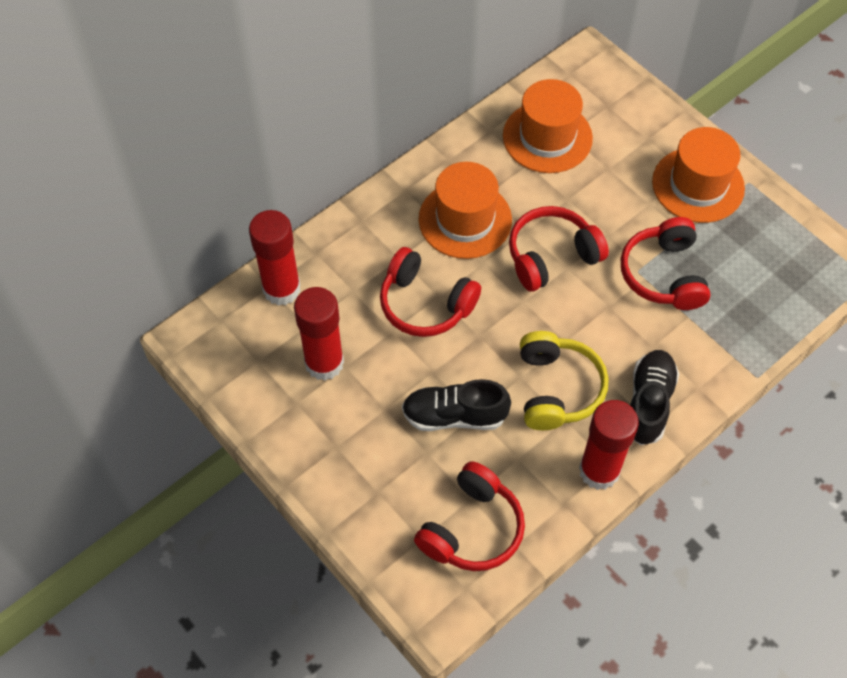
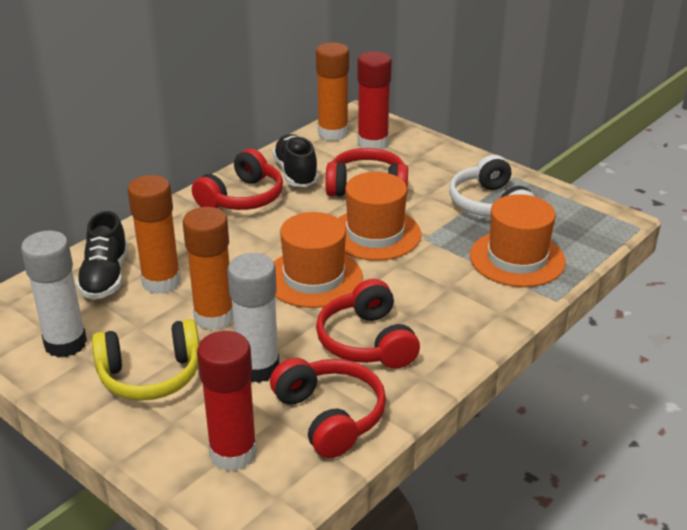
orange glue stick: none = 0 -> [128,175,181,294] [183,207,233,330] [316,42,349,141] = 3
red glue stick: [249,210,301,306] [294,287,344,381] [579,400,639,490] = 3 -> [197,331,257,471] [357,51,392,149] = 2
white glue stick: none = 0 -> [21,231,87,357] [227,253,280,383] = 2
white headphones: none = 0 -> [449,155,535,216] = 1

